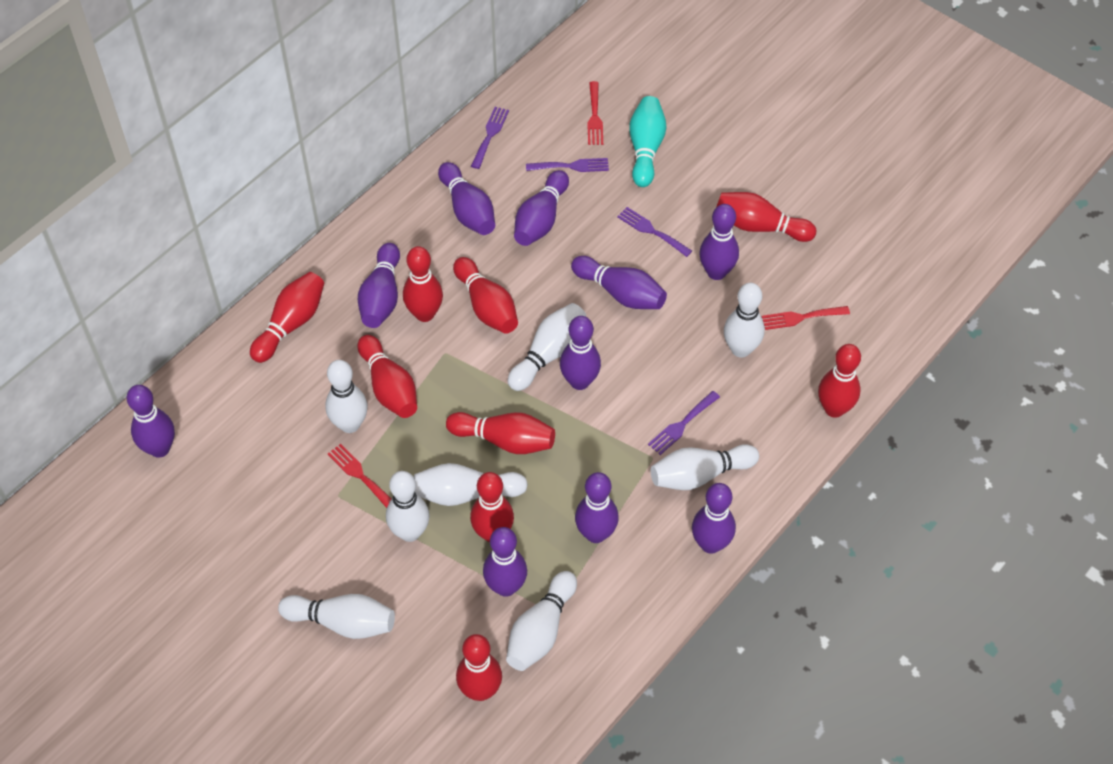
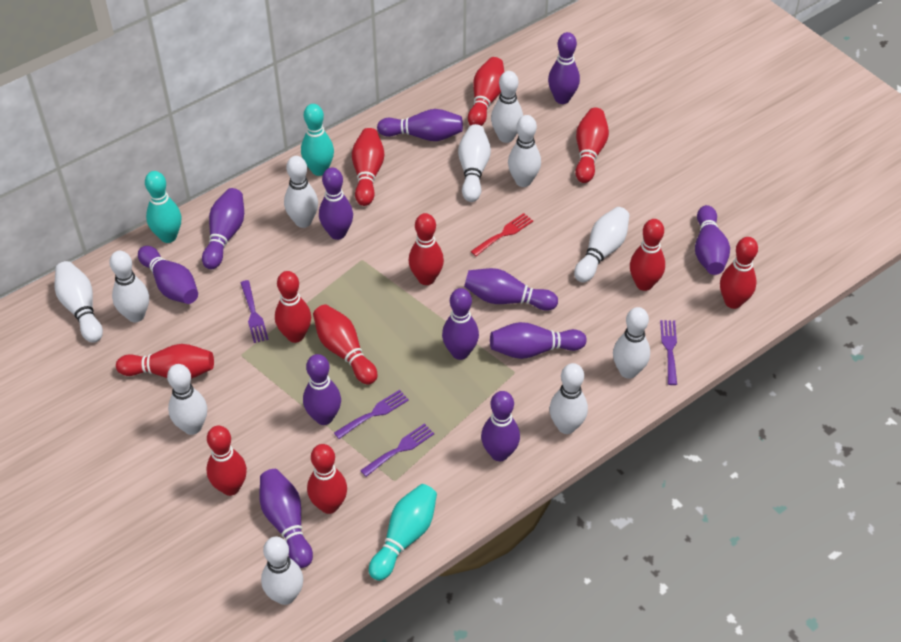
purple bowling pin: [127,385,175,458] [358,243,400,328] [438,162,495,235] [483,527,527,597] [514,170,569,246] [560,316,601,390] [571,256,667,309] [575,472,619,543] [692,483,736,554] [699,204,739,280] = 10 -> [138,246,198,304] [202,188,244,269] [260,469,313,568] [303,354,341,425] [319,167,353,240] [377,109,463,141] [442,288,479,360] [464,268,558,311] [481,391,520,461] [490,322,587,359] [548,32,580,104] [695,205,730,275] = 12
red bowling pin: [250,272,324,363] [357,335,417,418] [403,246,443,322] [446,412,555,454] [453,257,518,334] [456,634,502,701] [470,472,514,542] [716,192,816,242] [818,344,861,418] = 9 -> [116,344,214,379] [206,426,247,496] [275,271,311,343] [307,444,347,514] [313,304,377,385] [352,128,384,206] [409,213,444,285] [468,57,504,126] [575,108,609,183] [630,219,665,291] [720,237,758,309] = 11
red fork: [328,444,391,508] [587,81,603,145] [762,306,850,330] = 3 -> [471,213,533,256] = 1
turquoise bowling pin: [629,96,667,187] = 1 -> [145,171,181,243] [301,104,334,176] [369,484,437,581] = 3
white bowling pin: [278,594,395,639] [325,360,368,433] [386,471,430,542] [414,463,528,506] [506,571,577,671] [508,303,586,391] [651,444,759,490] [724,283,764,358] = 8 -> [55,261,103,343] [109,251,149,322] [167,364,207,435] [261,537,303,605] [284,156,318,228] [458,124,491,202] [491,71,523,143] [508,115,541,187] [549,363,588,434] [574,207,630,282] [613,307,650,379] = 11

